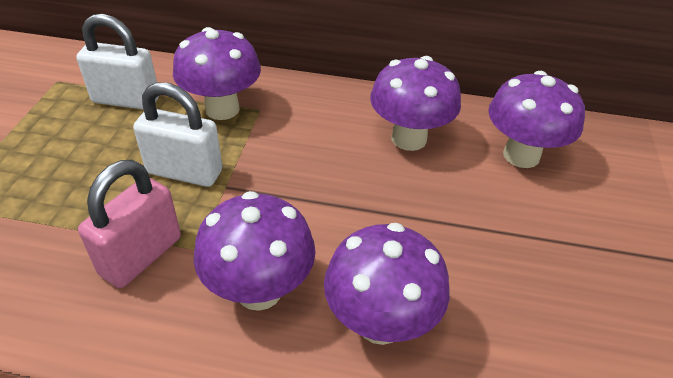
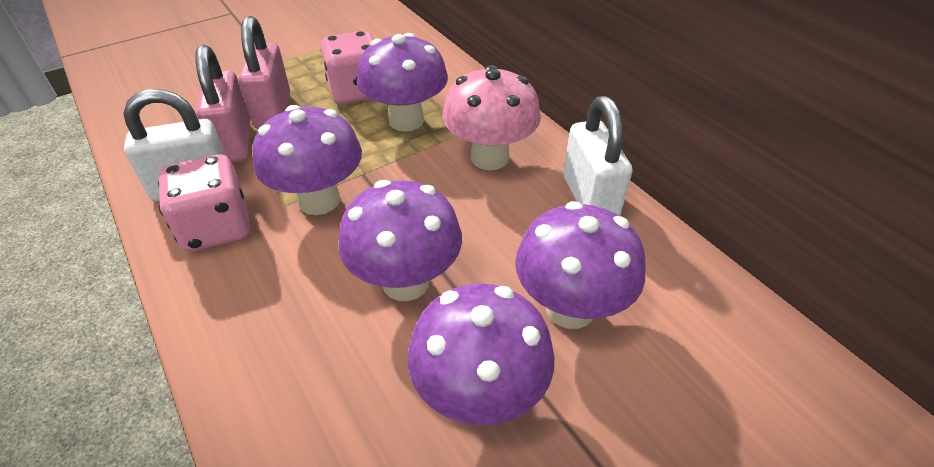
pink dice: none = 0 -> [158,155,250,252] [321,31,374,104] = 2
pink mushroom: none = 0 -> [442,65,541,170] = 1
pink padlock: [78,160,181,288] = 1 -> [195,45,251,162] [239,16,290,129] = 2

